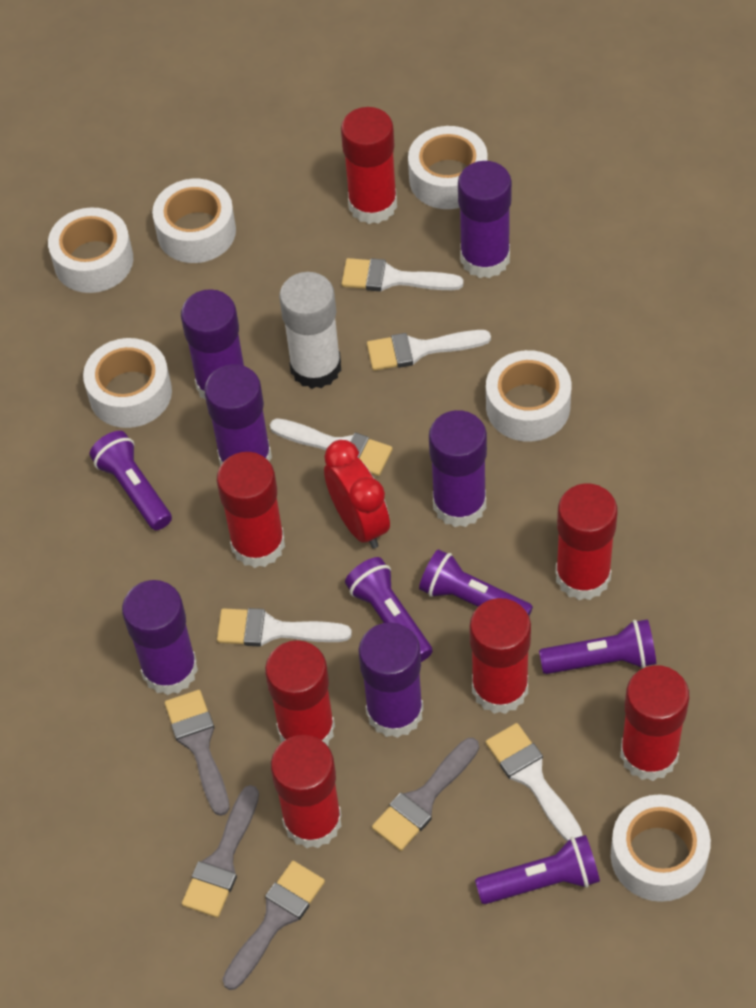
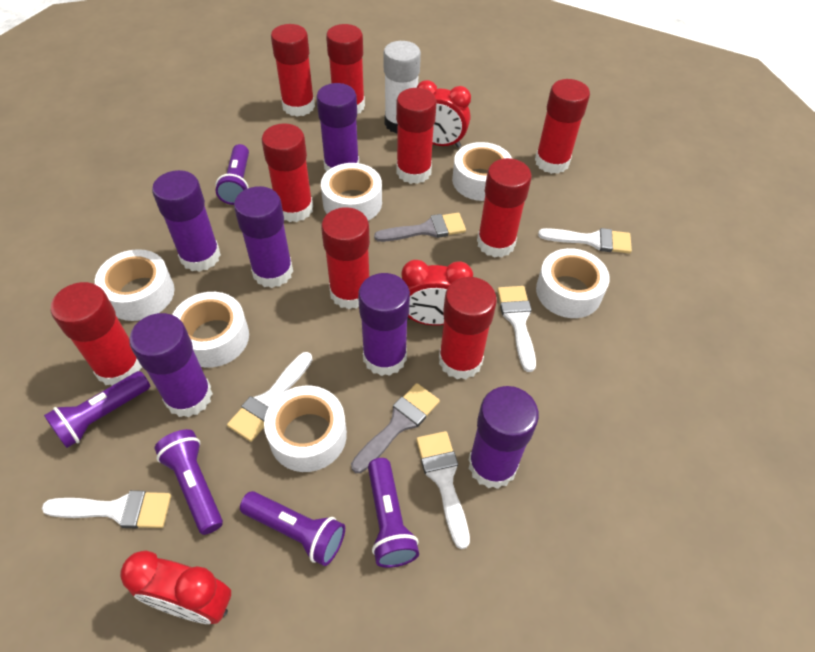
grey brush: [165,690,229,816] [182,785,259,918] [222,861,325,990] [372,738,479,851] = 4 -> [351,383,440,473] [374,213,466,242] = 2
red clock: [324,440,390,549] = 1 -> [120,550,231,624] [401,260,473,325] [416,80,471,148] = 3
red glue stick: [217,452,285,568] [265,640,335,746] [271,735,342,848] [341,107,397,224] [469,598,531,714] [556,483,617,600] [620,665,689,781] = 7 -> [51,282,142,386] [262,123,313,222] [271,24,315,117] [321,207,370,309] [326,24,365,114] [396,88,437,184] [439,277,497,379] [477,158,532,258] [535,79,590,174] = 9

